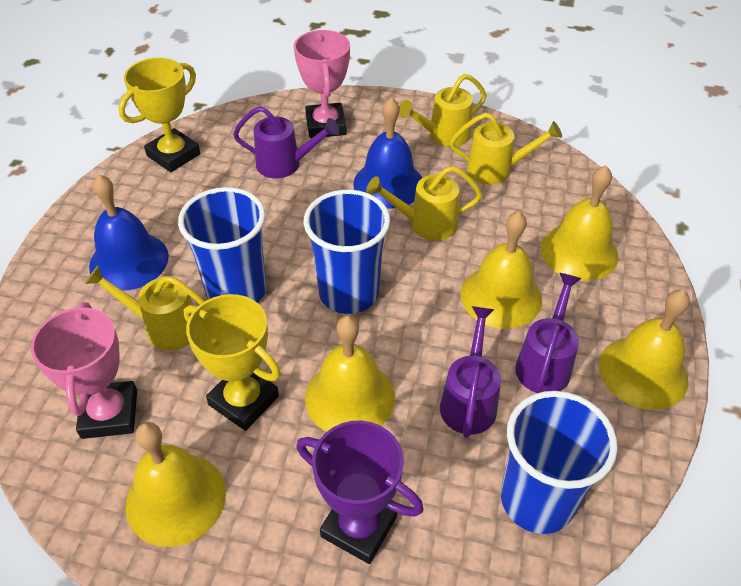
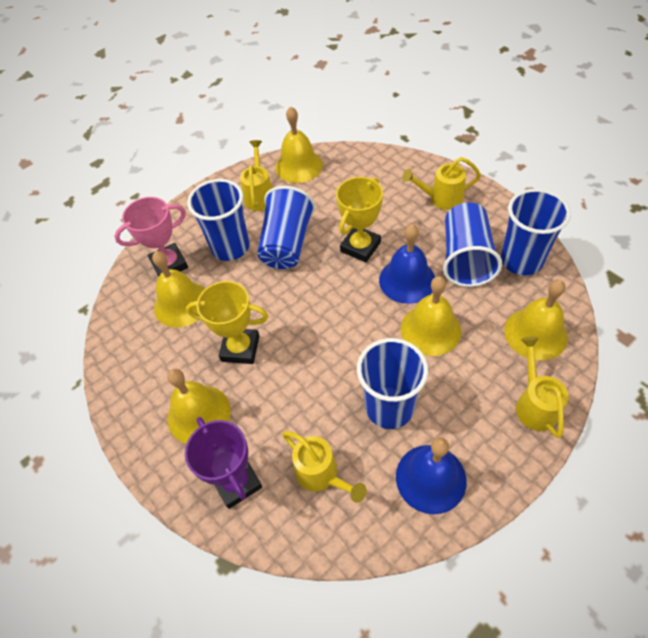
blue cup: [178,187,267,303] [304,190,390,314] [501,391,618,534] = 3 -> [187,179,250,261] [257,186,315,269] [357,338,428,429] [443,202,502,287] [501,189,571,276] = 5
pink trophy: [31,302,137,439] [294,30,350,138] = 2 -> [114,197,188,277] = 1
purple watering can: [233,106,339,178] [440,306,501,438] [515,273,581,393] = 3 -> none = 0

